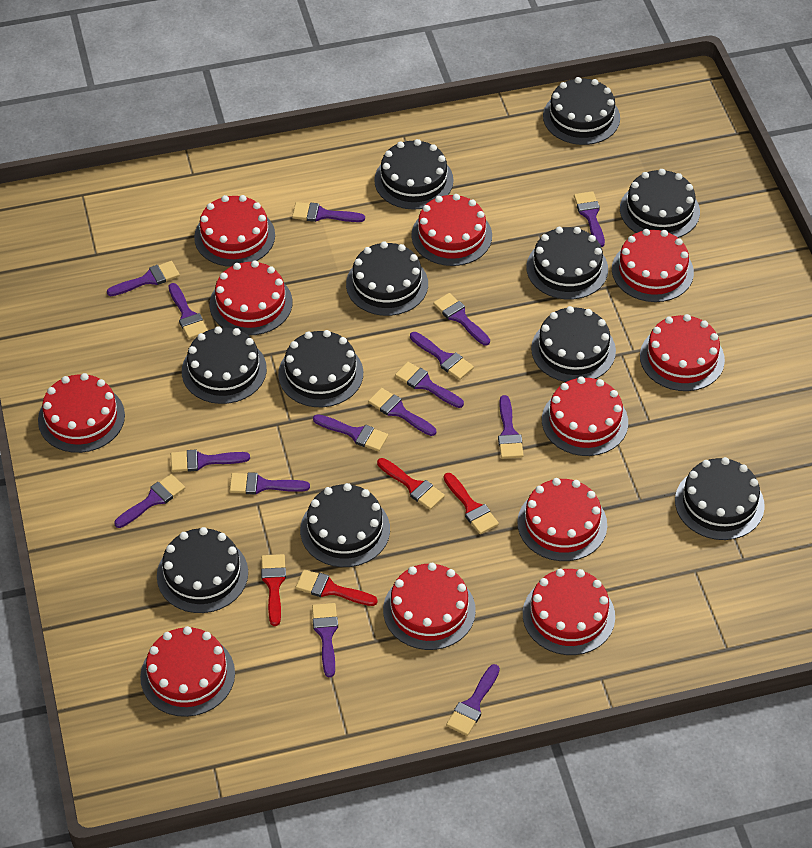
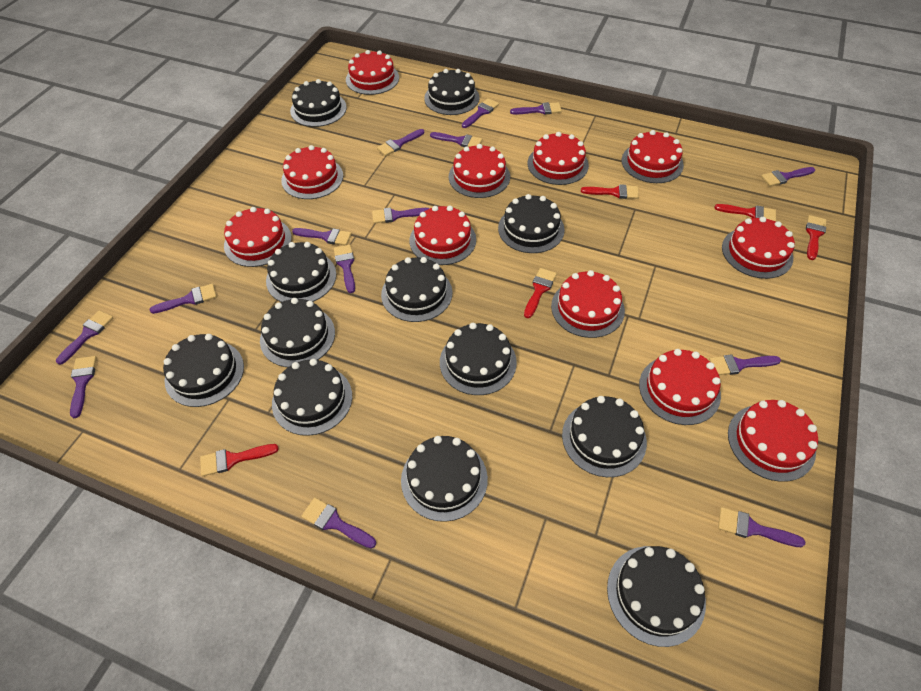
black cake: [157,527,248,613] [182,326,267,404] [278,330,363,407] [300,483,390,567] [346,241,428,316] [374,139,454,210] [526,227,608,299] [531,306,616,382] [543,77,620,145] [620,169,700,238] [675,457,765,540] = 11 -> [163,334,244,407] [260,298,335,367] [266,242,336,302] [272,359,352,436] [290,79,347,127] [381,257,452,322] [401,436,488,522] [424,69,479,115] [440,323,517,395] [498,194,565,253] [562,396,647,477] [607,546,706,647] = 12
purple brush: [107,261,180,296] [114,474,185,528] [169,283,208,339] [171,449,250,472] [229,472,310,495] [292,202,365,222] [312,603,338,677] [313,414,388,451] [368,388,436,436] [395,362,464,408] [410,332,474,380] [433,293,490,346] [446,664,500,736] [498,395,524,459] [574,191,605,247] = 15 -> [56,310,114,365] [70,356,97,418] [150,284,217,314] [292,228,352,245] [301,498,376,548] [334,245,355,293] [372,208,430,224] [377,129,424,156] [430,132,482,147] [462,98,499,128] [510,102,562,114] [709,354,781,375] [718,507,805,547] [761,167,815,186] = 14
red brush: [261,554,286,626] [296,569,378,606] [377,458,445,510] [444,473,499,534] = 4 -> [200,444,279,476] [524,268,557,318] [581,184,639,199] [714,204,776,222] [806,215,826,260] = 5

